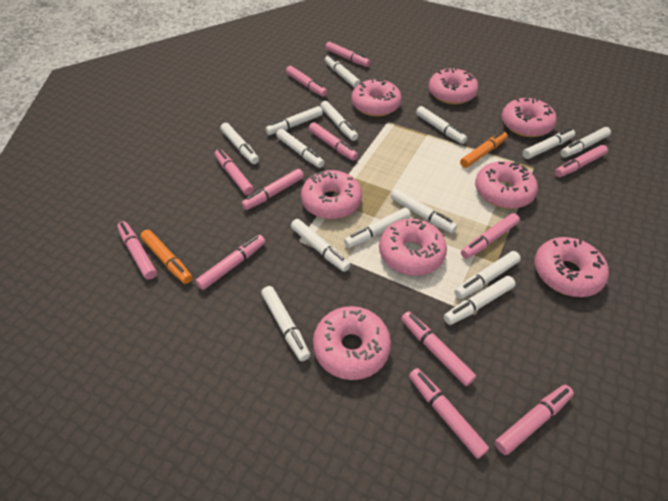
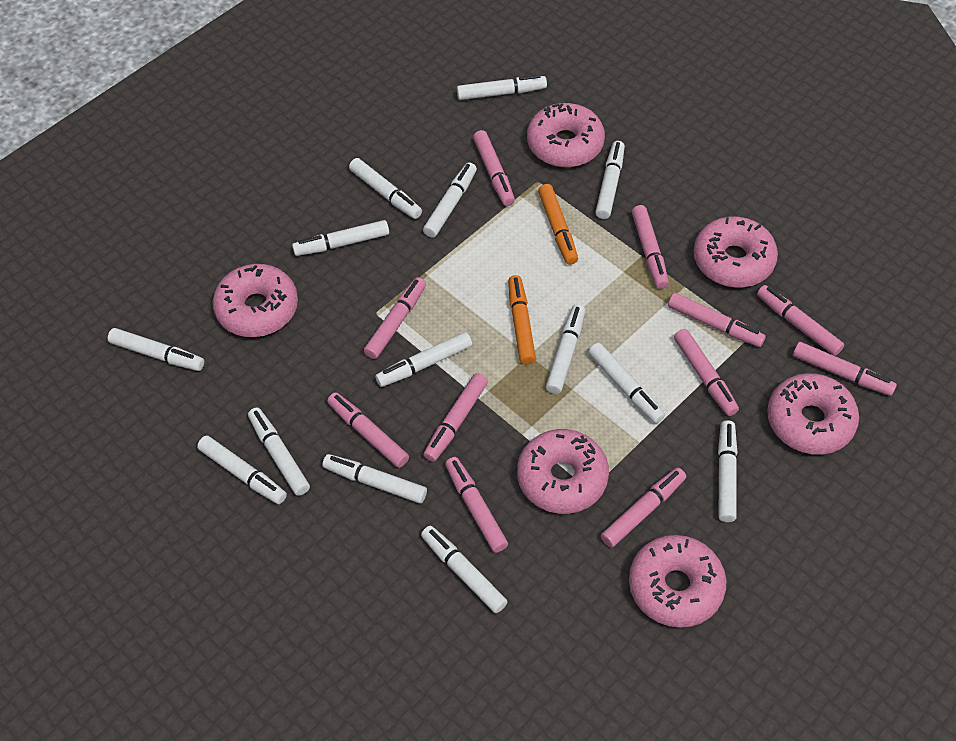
pink donut: [301,170,362,219] [313,306,391,380] [351,79,402,116] [379,219,447,275] [428,67,478,104] [475,161,538,209] [502,98,557,137] [534,237,609,297] = 8 -> [213,264,298,337] [517,429,609,514] [527,103,605,167] [629,535,726,628] [694,216,778,287] [767,373,859,455] = 6
pink marker: [117,221,157,280] [195,235,266,290] [215,149,254,195] [241,169,304,210] [286,66,327,97] [309,122,358,161] [325,42,370,67] [401,311,476,386] [409,368,489,459] [461,213,520,259] [495,385,574,455] [555,145,608,177] = 12 -> [327,392,409,468] [364,277,426,359] [423,373,488,462] [445,457,508,553] [473,130,515,206] [601,468,686,548] [632,205,669,289] [668,293,766,347] [674,329,739,416] [757,285,844,356] [793,342,897,396] = 11

